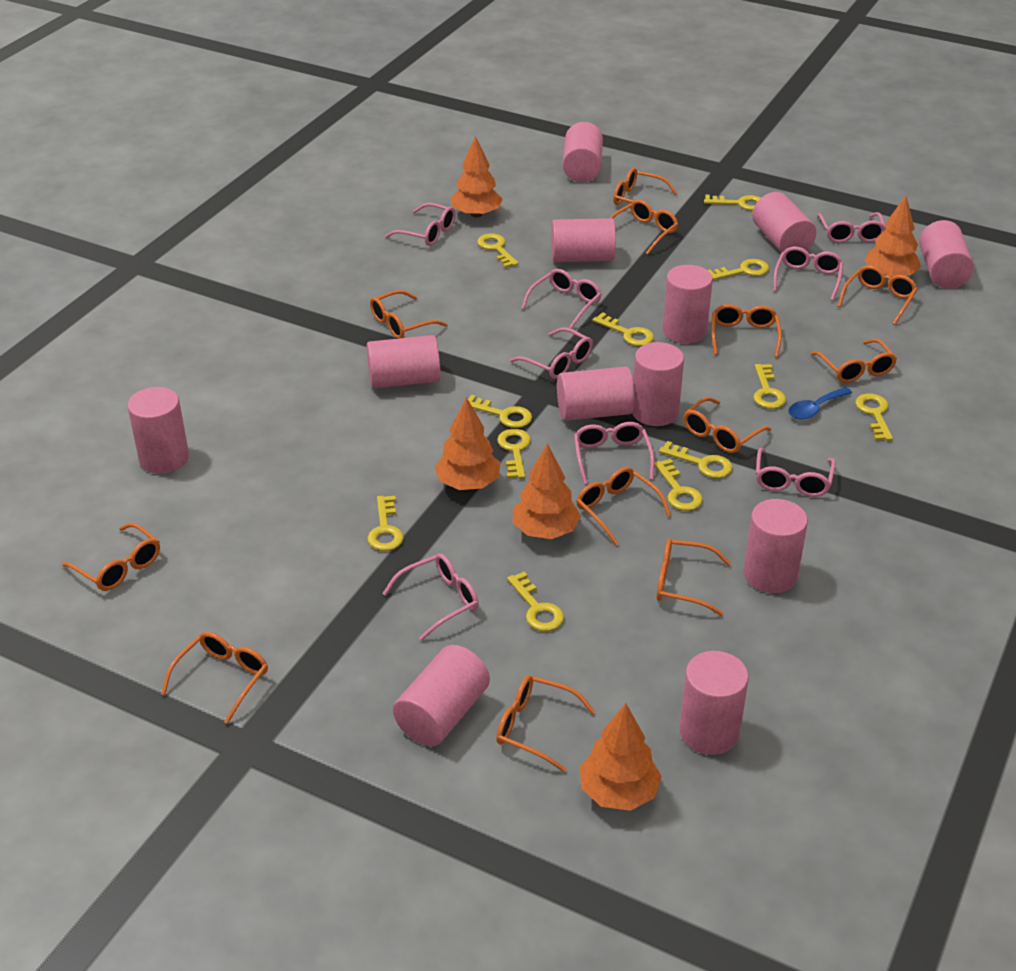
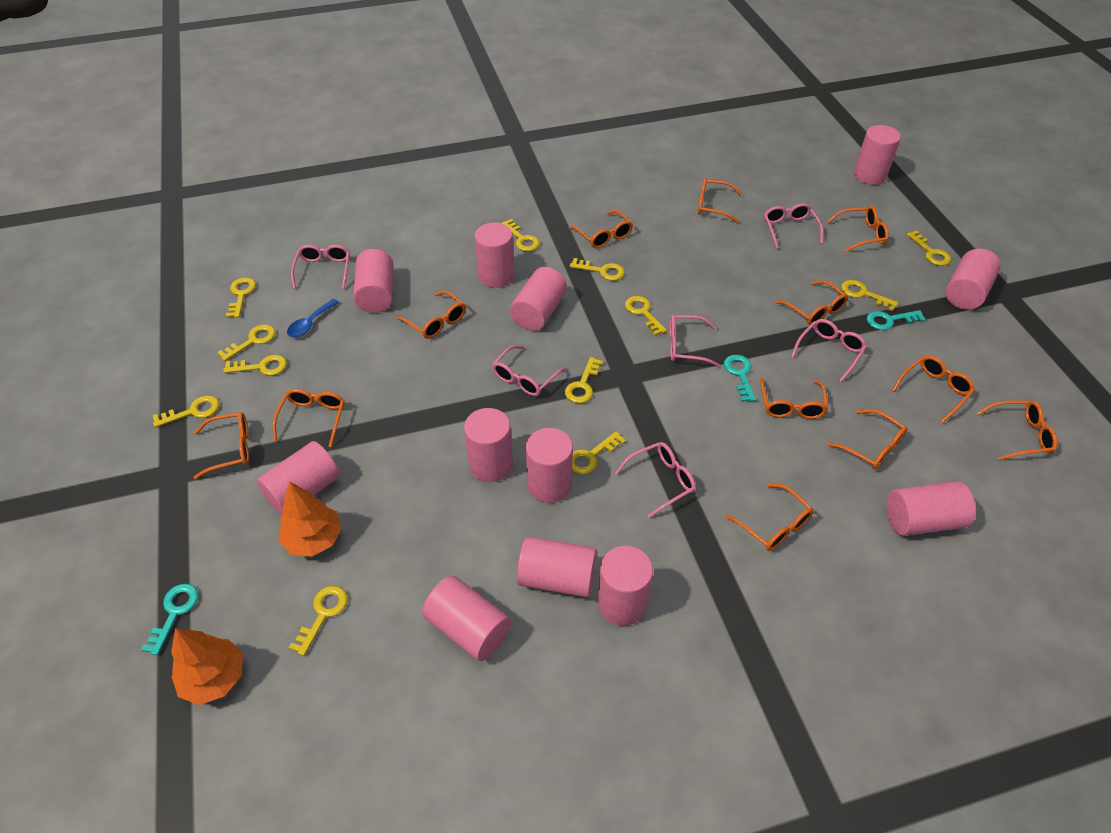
orange tree: [434,397,500,490] [451,136,503,218] [513,443,581,539] [580,703,662,811] [865,196,921,277] = 5 -> [171,628,243,705] [279,481,342,557] = 2
pink glasses: [382,553,479,641] [385,203,455,246] [510,328,593,379] [521,269,602,329] [574,422,655,485] [756,448,836,497] [773,247,844,301] [817,212,886,243] = 8 -> [291,245,350,289] [492,345,566,396] [615,442,696,518] [670,315,720,367] [764,203,823,249] [791,319,867,382] = 6
turquoise key: none = 0 -> [141,584,199,655] [724,355,756,402] [867,310,926,330] = 3

